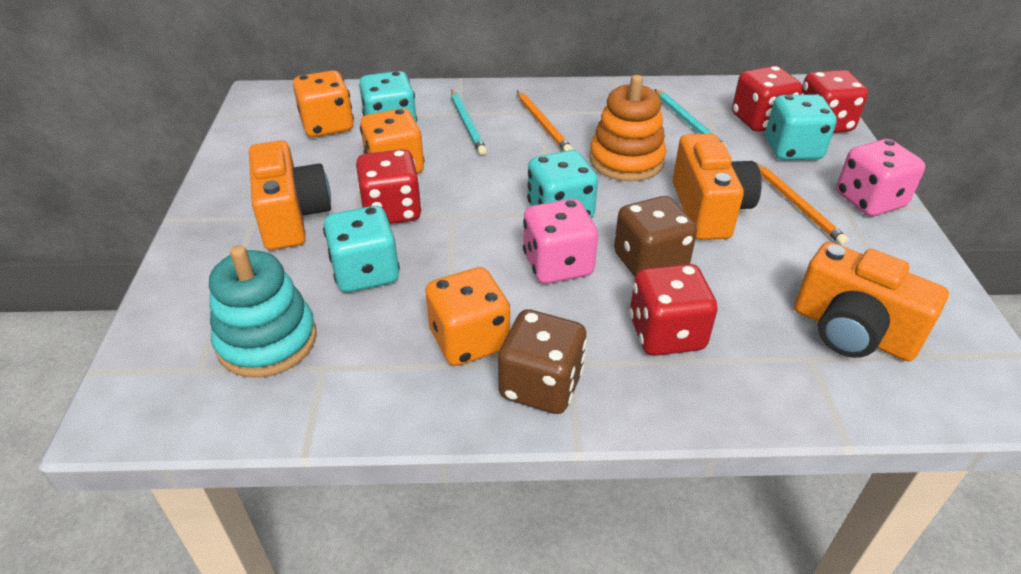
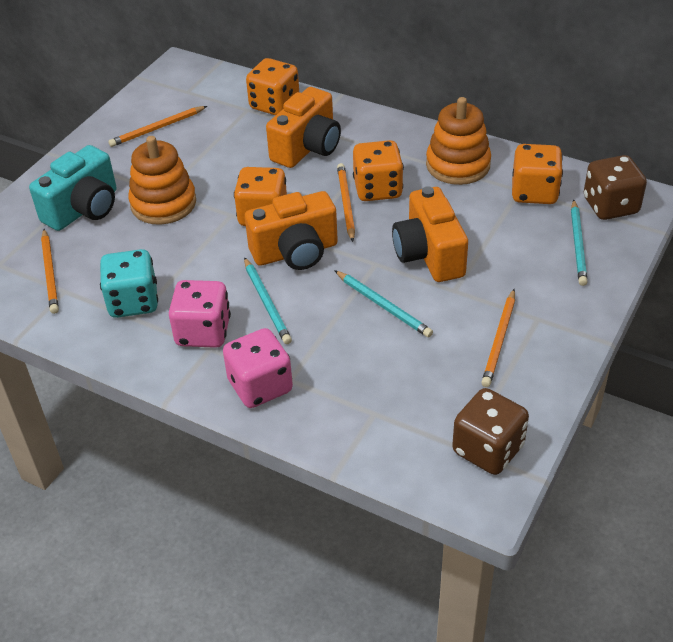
orange dice: [293,70,354,137] [360,108,425,174] [425,267,510,366] = 3 -> [234,167,287,226] [246,58,299,116] [353,140,404,201] [512,144,563,204] = 4
orange pencil: [517,91,573,151] [755,162,848,245] = 2 -> [41,229,59,314] [108,106,207,147] [337,163,355,242] [481,289,515,387] = 4
orange stacking toy: [589,75,666,182] = 1 -> [128,136,196,225] [426,97,491,185] = 2
red dice: [356,149,422,224] [629,264,718,356] [732,66,802,132] [801,70,868,133] = 4 -> none = 0
turquoise camera: none = 0 -> [29,145,117,231] = 1
turquoise dice: [323,206,400,292] [359,71,417,124] [527,150,598,218] [766,95,837,160] = 4 -> [100,249,158,318] = 1
turquoise pencil: [451,89,487,155] [655,89,727,148] = 2 -> [244,257,292,344] [334,270,433,337] [571,200,587,286] = 3
turquoise stacking toy: [209,245,317,378] = 1 -> none = 0

